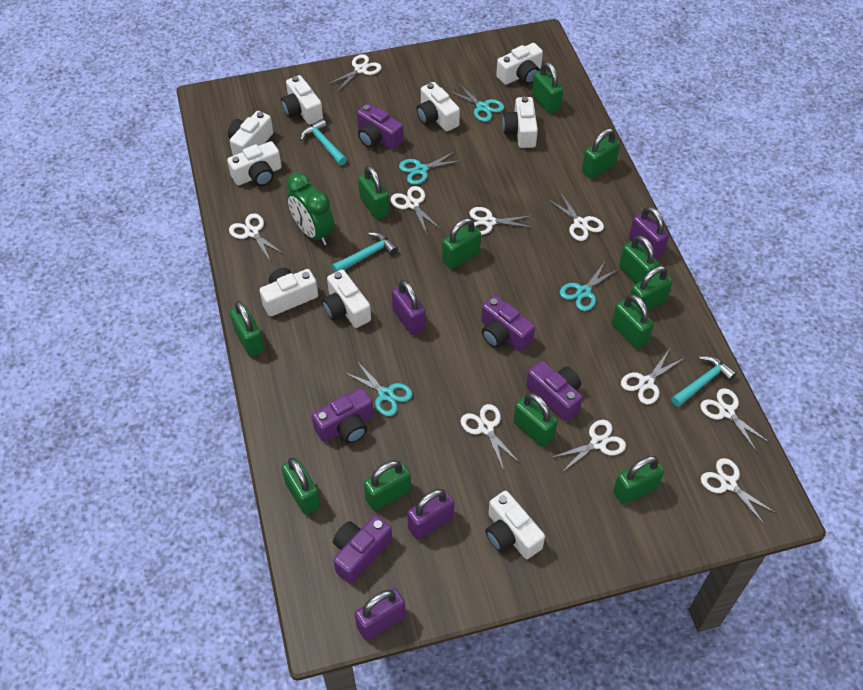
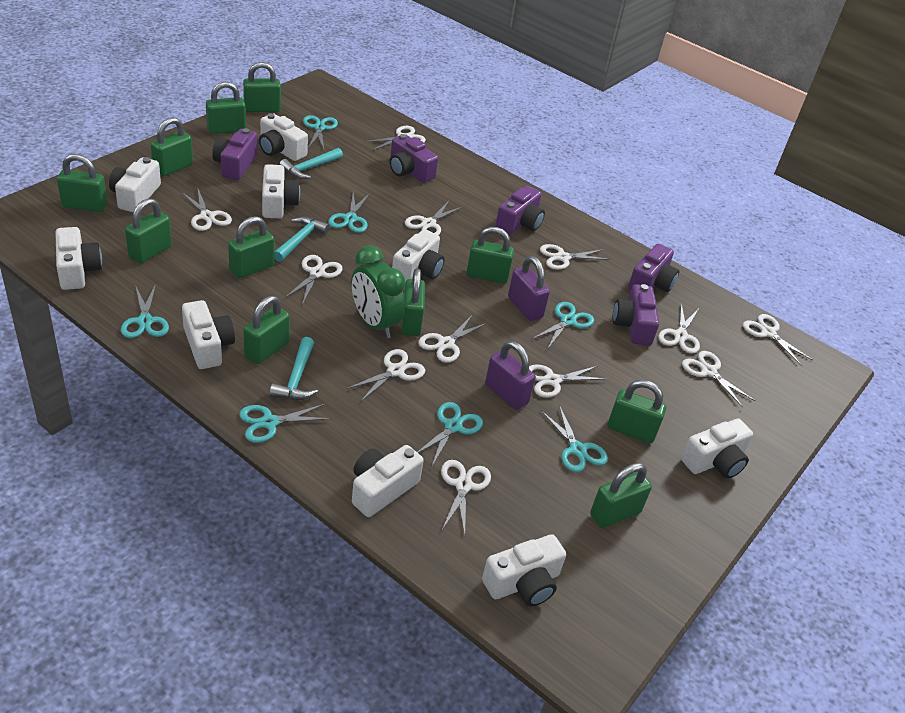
green padlock: [230,301,265,357] [281,458,320,515] [358,166,389,220] [364,460,411,511] [442,218,481,269] [513,393,558,447] [532,62,563,114] [582,128,620,179] [612,294,654,349] [613,456,664,504] [619,235,660,284] [630,266,672,310] = 12 -> [57,154,107,212] [125,198,172,263] [150,117,193,176] [206,82,246,134] [228,216,274,278] [243,62,281,112] [243,296,290,364] [401,268,425,336] [467,227,514,284] [590,463,652,528] [608,380,666,443] = 11
purple padlock: [355,588,406,640] [392,280,426,335] [407,489,454,540] [629,206,669,259] = 4 -> [485,341,536,410] [508,256,550,321] = 2
turquoise scissors: [344,360,413,416] [399,151,463,185] [449,83,504,122] [560,262,619,311] = 4 -> [121,284,169,338] [239,404,332,443] [303,115,338,149] [328,192,370,233] [417,402,483,466] [532,302,594,348] [541,405,608,472] = 7
white scissors: [229,213,285,262] [327,54,382,92] [390,186,442,234] [460,404,520,471] [469,207,534,235] [547,192,604,241] [551,420,626,473] [621,350,684,405] [700,388,770,452] [701,458,777,525] = 10 -> [181,189,232,231] [285,255,343,305] [346,349,425,401] [363,126,426,150] [405,201,462,235] [418,314,488,363] [441,460,491,535] [529,365,606,398] [540,244,611,270] [658,303,700,354] [682,351,755,408] [743,314,813,365] = 12

